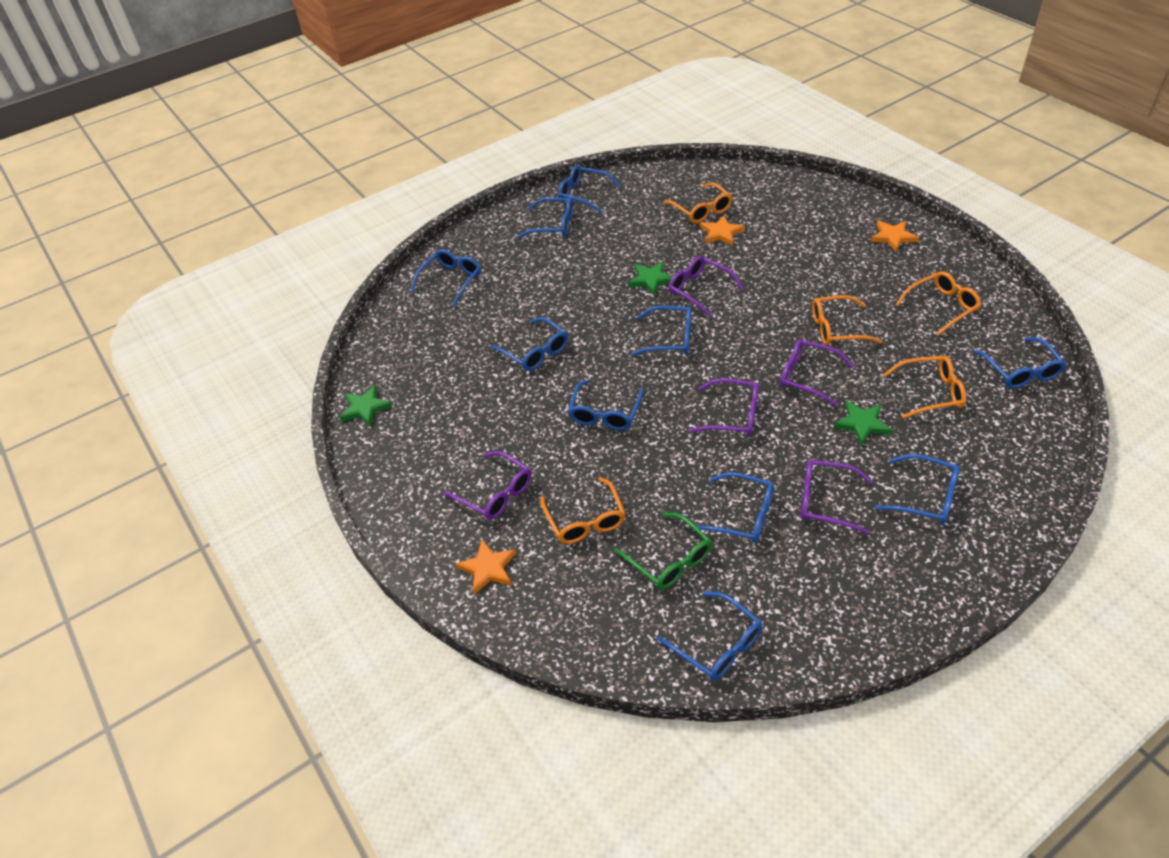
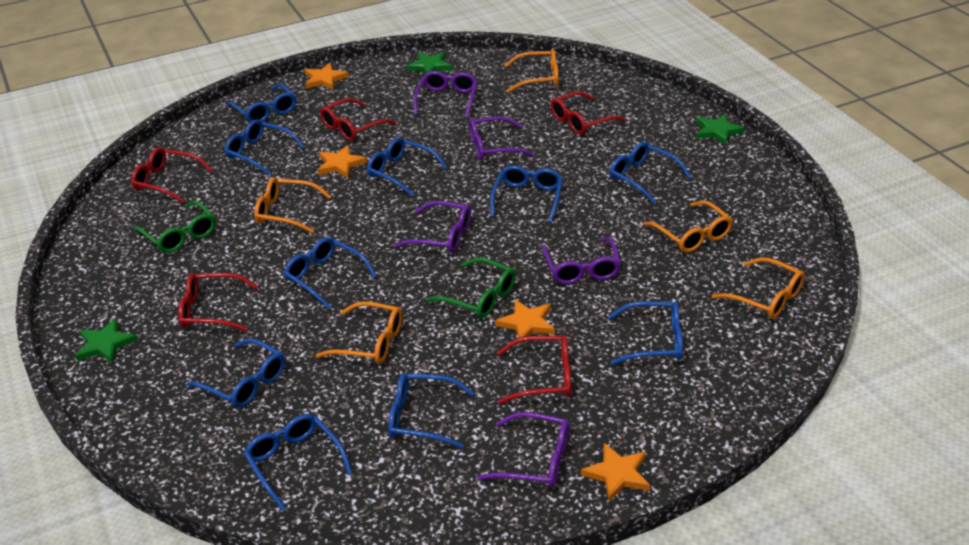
green glasses: [614,513,712,589] = 1 -> [134,201,216,253] [426,258,516,318] = 2
orange star: [455,540,516,594] [700,215,745,246] [870,221,919,252] = 3 -> [305,63,349,90] [318,145,367,178] [495,299,555,344] [581,443,650,502] = 4
red glasses: none = 0 -> [131,147,213,203] [178,273,258,331] [320,98,396,141] [497,336,571,404] [551,91,626,135] = 5

